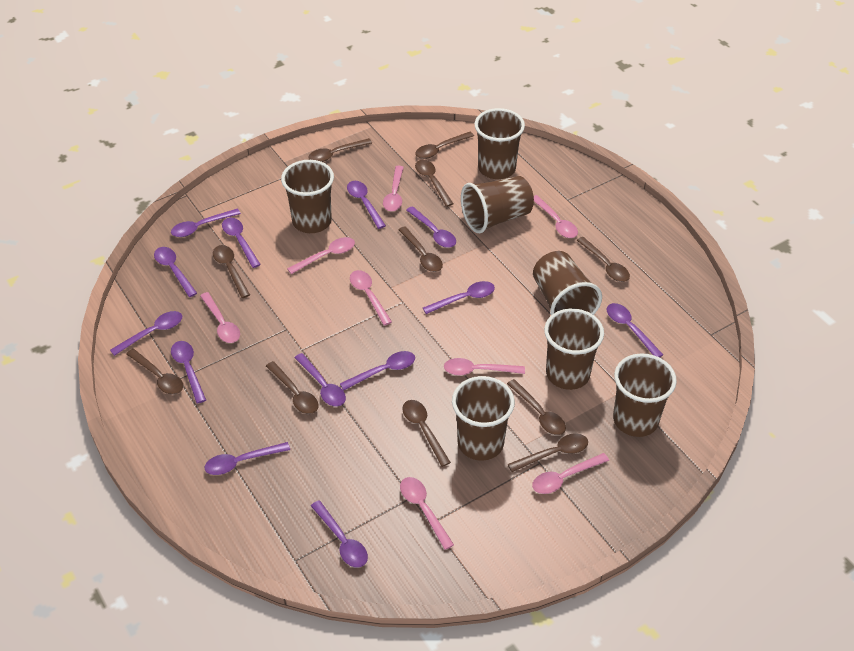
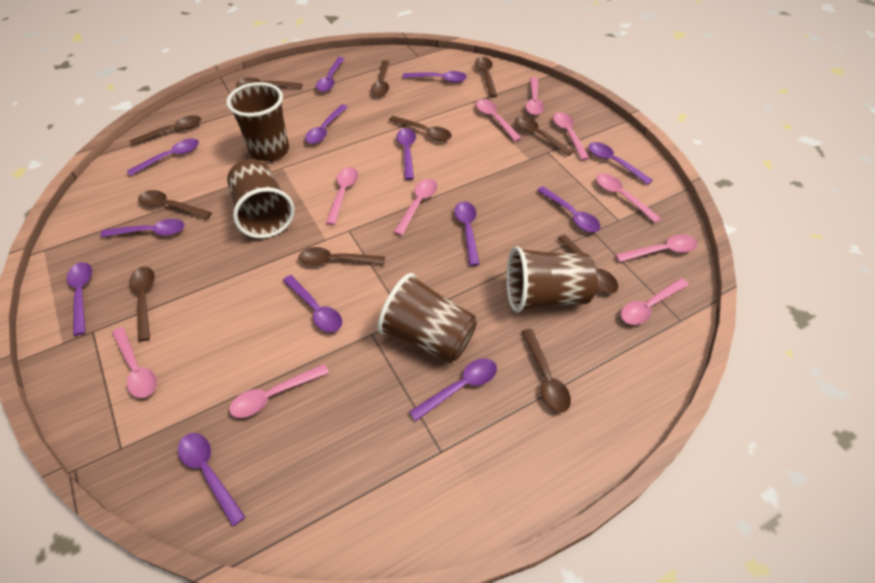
brown cup: [281,160,334,233] [452,376,515,461] [461,176,534,233] [474,108,525,179] [533,251,602,315] [544,308,604,390] [613,353,677,437] = 7 -> [226,82,289,161] [227,159,294,238] [377,273,477,363] [506,246,598,313] = 4
pink spoon: [200,292,240,343] [287,237,355,274] [350,270,392,326] [383,166,404,211] [400,477,454,550] [444,358,525,375] [532,453,609,494] [534,195,578,238] = 8 -> [112,327,157,398] [229,364,329,418] [326,167,358,225] [394,179,437,236] [476,99,522,142] [526,77,544,115] [553,112,589,160] [596,174,661,223] [615,235,698,262] [621,278,689,325] = 10

